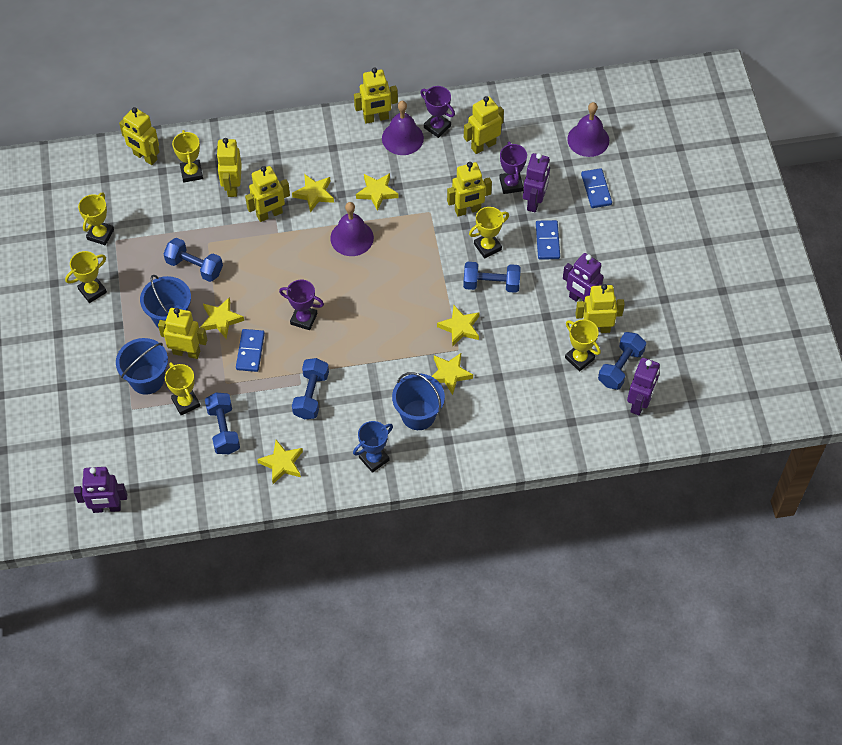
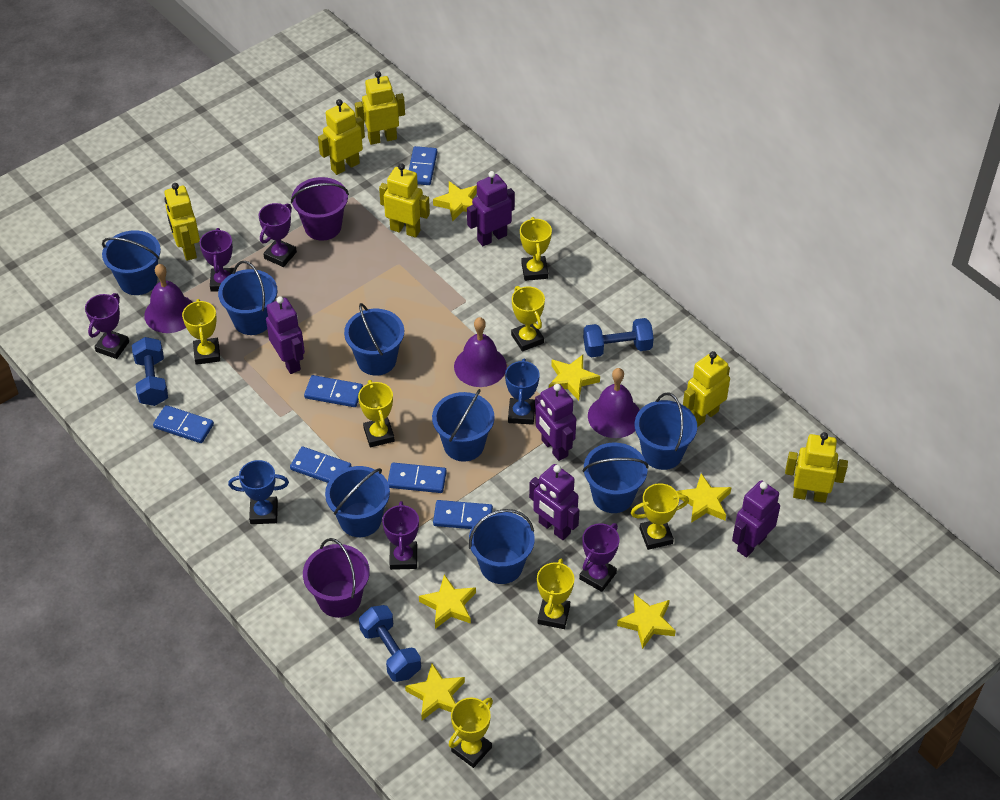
blue bucket: [116,338,168,395] [140,274,191,328] [392,372,445,430] = 3 -> [102,230,161,295] [218,261,277,335] [325,466,390,537] [344,303,404,376] [432,389,495,462] [469,509,535,584] [582,443,648,513] [635,392,697,470] = 8
blue domino: [236,329,265,372] [536,220,560,260] [581,168,612,208] = 3 -> [153,405,214,443] [290,447,351,483] [304,375,363,407] [388,463,447,493] [409,146,437,185] [433,500,493,529] = 6
blue dumbbell: [164,238,223,282] [205,393,240,454] [292,358,329,419] [463,262,521,293] [598,332,646,390] = 5 -> [132,337,168,406] [359,605,421,682] [583,318,654,357] = 3
blue trophy: [353,421,393,473] = 1 -> [228,460,289,524] [505,358,540,425] = 2
purple bucket: none = 0 -> [291,177,349,241] [303,538,370,618] = 2
purple robot: [74,467,127,513] [523,153,550,212] [563,253,603,302] [627,358,660,416] = 4 -> [266,296,305,374] [467,171,515,246] [529,464,579,540] [535,384,576,461] [732,480,780,557] = 5
purple trophy: [279,280,324,330] [420,86,455,138] [500,142,527,194] = 3 -> [85,293,129,359] [200,228,234,292] [259,203,297,267] [382,501,419,570] [579,523,619,592] = 5
yellow robot: [119,107,160,165] [158,308,207,359] [216,138,242,197] [245,166,290,222] [354,68,398,124] [447,162,492,217] [464,96,504,154] [575,284,625,333] = 8 -> [164,183,200,261] [318,99,365,175] [355,71,405,145] [379,163,430,238] [683,351,730,427] [785,432,848,503] = 6
yellow trophy: [65,251,107,303] [78,192,114,245] [165,362,200,416] [172,130,203,182] [469,207,509,259] [565,319,601,371] = 6 -> [182,299,221,365] [358,380,395,447] [449,698,493,768] [511,286,545,351] [520,217,552,281] [537,559,574,629] [631,483,689,550] = 7

